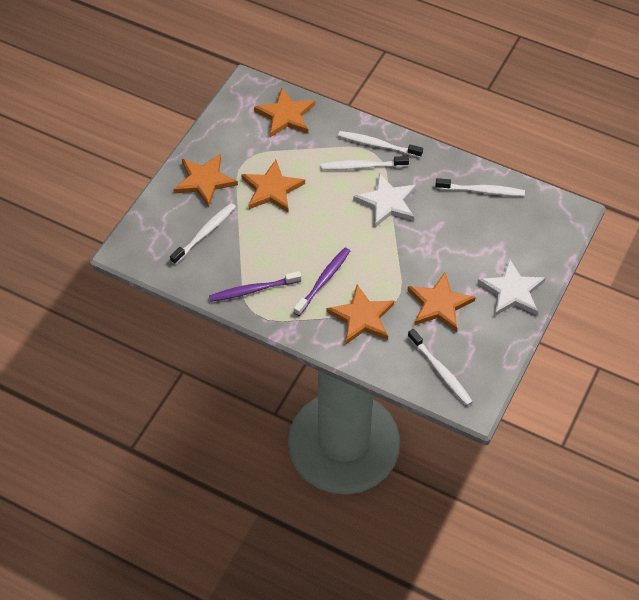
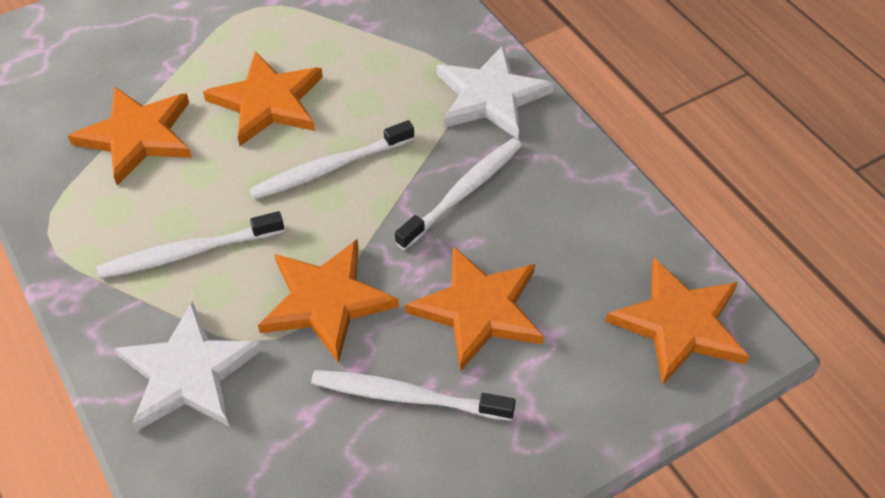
purple toothbrush: [209,271,301,302] [294,248,350,316] = 2 -> none = 0
white toothbrush: [170,203,236,264] [321,156,409,170] [338,131,423,158] [408,329,473,406] [435,178,525,196] = 5 -> [97,211,284,278] [249,120,414,200] [311,370,516,421] [395,138,522,250] = 4

